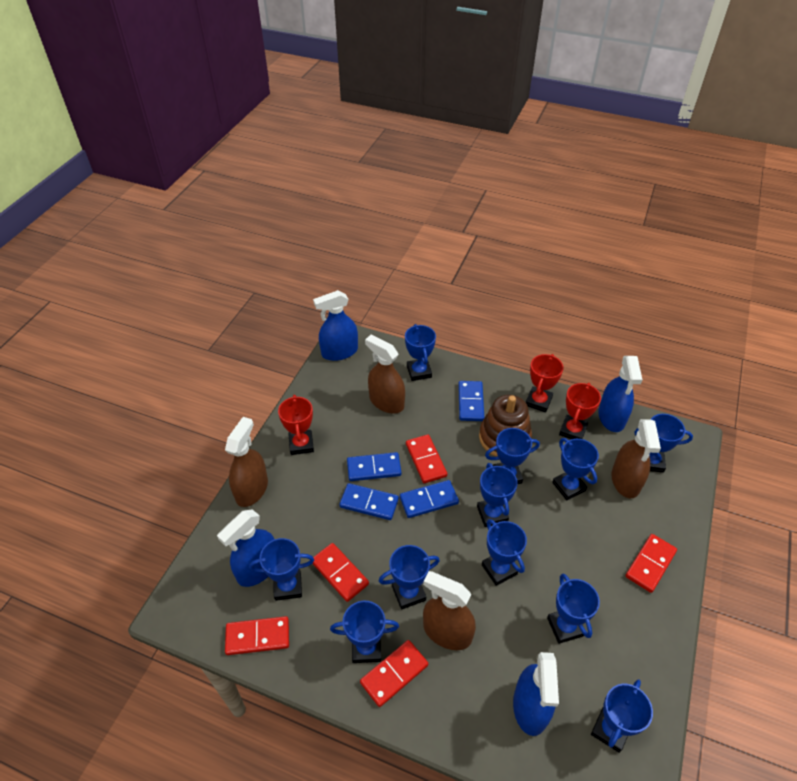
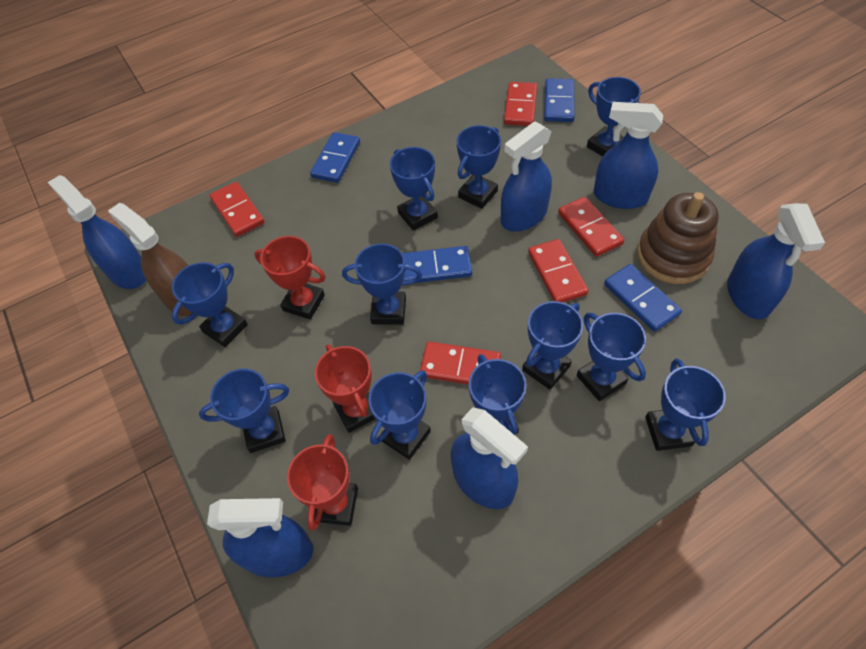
blue spray bottle: [217,509,274,587] [313,290,358,361] [513,652,559,736] [598,356,642,432] = 4 -> [48,175,146,289] [207,498,313,577] [451,407,528,509] [501,122,552,231] [594,102,663,209] [727,203,825,319] = 6
brown spray bottle: [225,417,268,507] [365,335,405,414] [423,571,476,650] [611,419,661,498] = 4 -> [108,203,192,316] = 1

